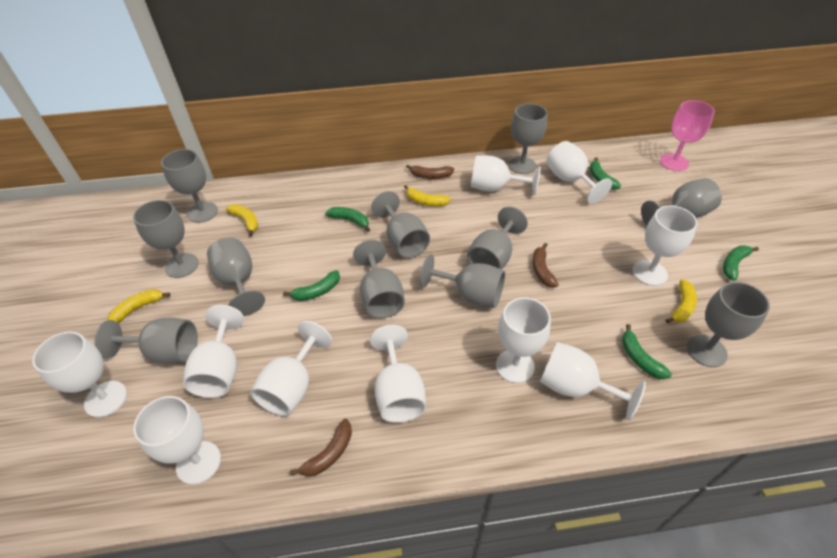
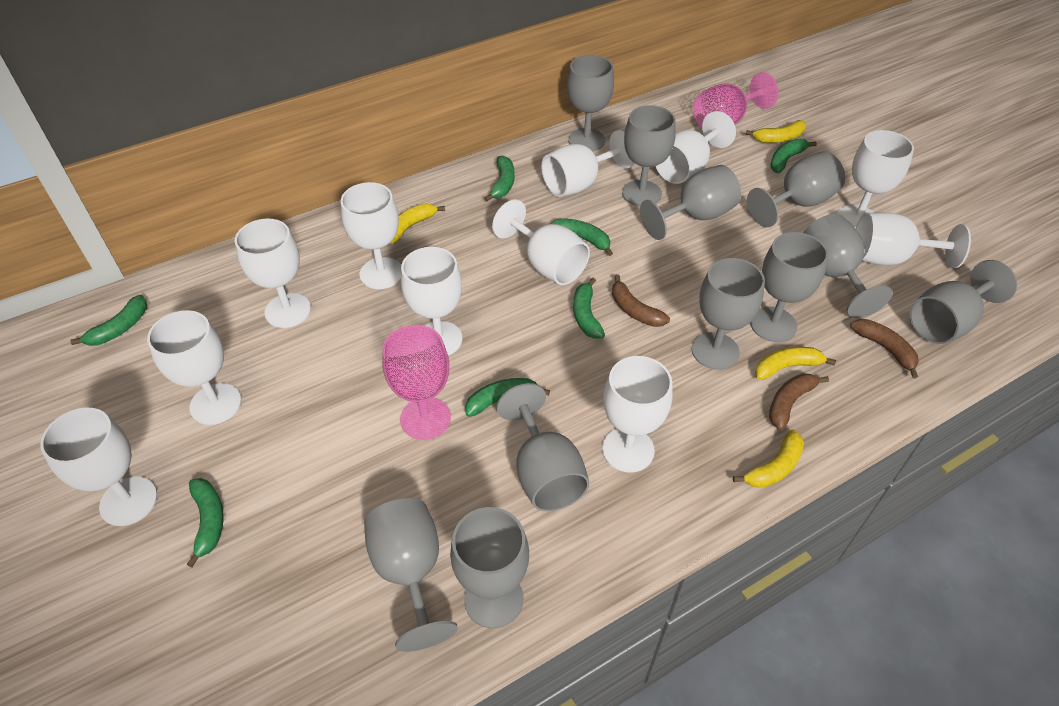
green banana: [283,270,340,301] [325,207,370,232] [590,158,621,190] [622,324,672,379] [723,245,759,281] = 5 -> [70,295,147,346] [187,478,224,567] [465,378,550,417] [484,155,515,201] [551,218,613,256] [573,278,605,339] [770,139,817,173] = 7
pink goblet: [660,100,715,171] = 1 -> [382,325,451,440] [693,72,779,129] = 2
white goblet: [32,332,127,418] [133,396,221,485] [183,305,244,398] [250,321,332,416] [370,325,426,423] [471,155,541,196] [496,298,551,383] [540,342,646,421] [547,141,613,204] [633,206,697,286] = 10 -> [40,408,157,526] [147,310,241,425] [235,219,311,328] [341,182,401,289] [401,247,462,356] [492,199,590,285] [541,130,634,197] [602,356,673,472] [656,111,736,184] [837,130,914,228] [856,212,971,268] = 11

